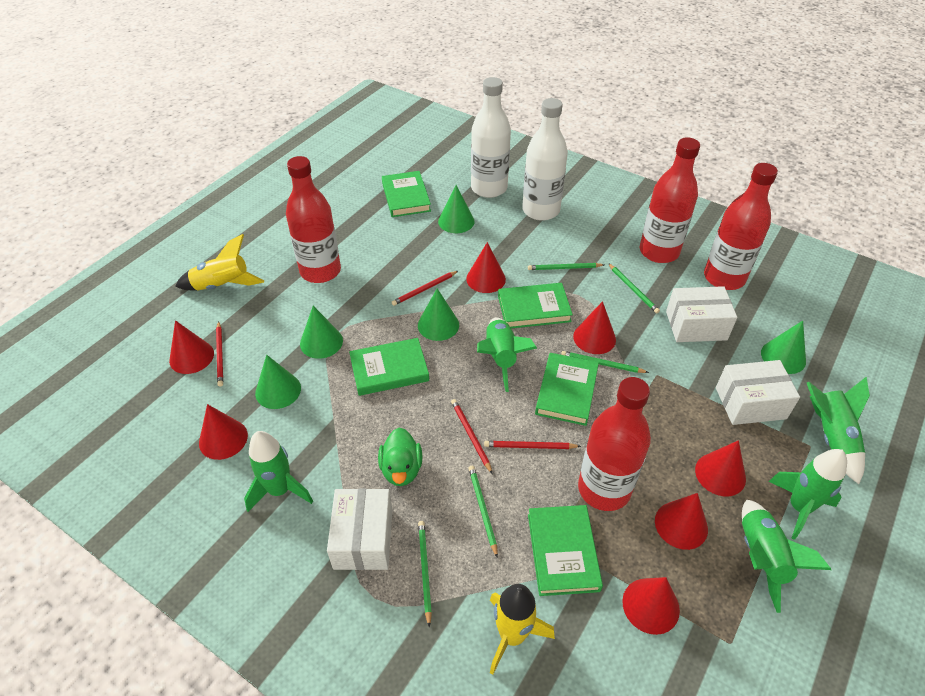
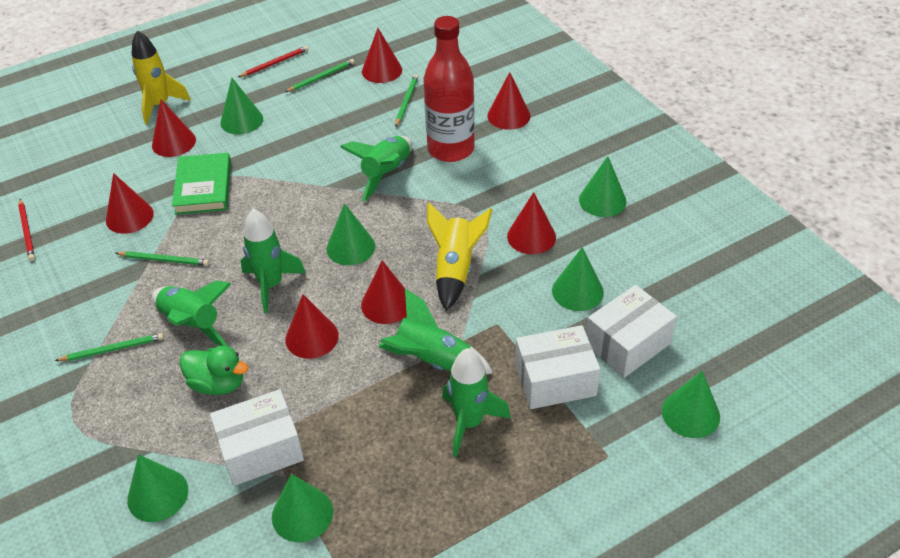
green book: [349,338,429,396] [382,171,431,217] [498,283,573,329] [528,505,603,596] [535,353,599,426] = 5 -> [172,153,231,215] = 1
green cone: [255,355,301,409] [300,306,343,359] [418,289,459,341] [438,185,474,233] [761,321,806,374] = 5 -> [127,454,188,522] [220,78,263,134] [272,474,333,542] [327,203,375,265] [552,247,604,311] [579,156,627,217] [662,371,720,438] = 7
green pencil: [418,521,432,627] [468,466,498,557] [528,263,604,270] [561,351,649,373] [608,263,660,313] = 5 -> [55,333,164,361] [116,251,209,266] [285,59,354,92] [395,74,418,127] = 4
red bottle: [286,156,341,283] [578,377,651,511] [640,137,700,263] [704,163,778,290] = 4 -> [424,16,475,162] = 1
red pencil: [216,321,223,387] [392,271,458,306] [451,399,493,474] [484,441,581,449] = 4 -> [18,199,35,261] [238,46,308,77] = 2
white bottle: [471,77,511,198] [522,98,568,221] = 2 -> none = 0

